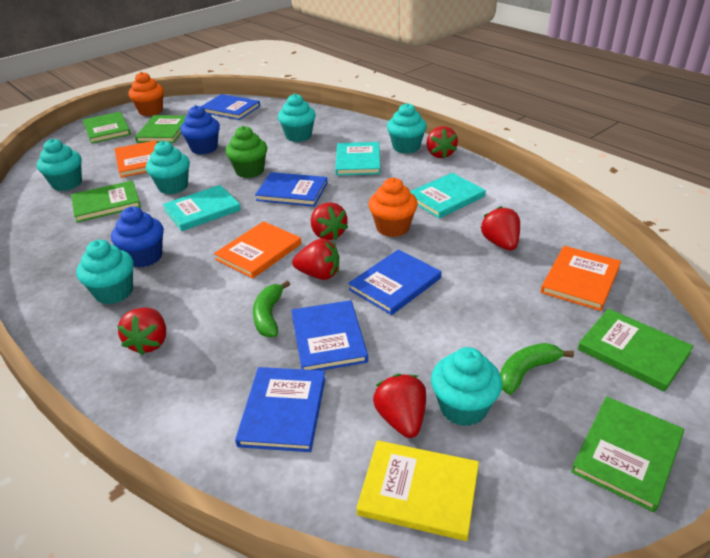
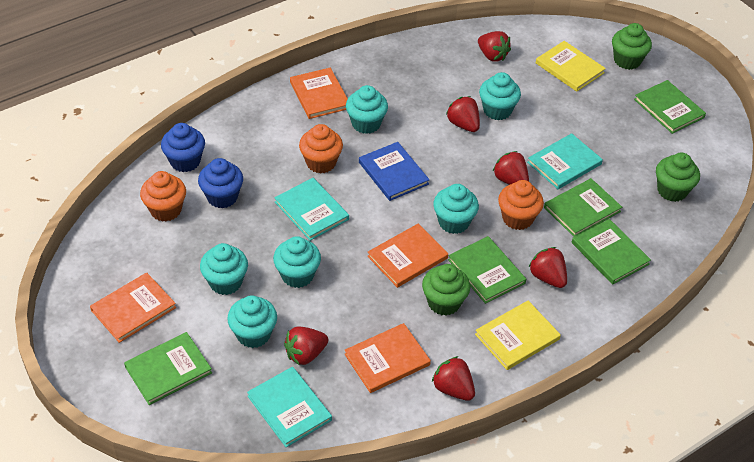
blue book: [201,94,260,120] [235,367,326,452] [255,172,327,207] [291,300,368,370] [348,250,441,315] = 5 -> [359,142,430,201] = 1
green banana: [253,281,290,337] [500,343,574,395] = 2 -> none = 0
green cupcake: [226,126,267,178] = 1 -> [422,264,470,316] [612,23,652,70] [656,153,700,202] = 3
orange book: [114,140,157,178] [214,221,301,279] [541,246,621,311] = 3 -> [90,273,176,343] [290,68,348,119] [344,323,431,393] [367,224,448,288] = 4
orange cupcake: [129,72,164,116] [369,178,418,237] = 2 -> [140,171,186,222] [299,124,343,174] [498,180,544,230] = 3
yellow book: [356,440,479,541] = 1 -> [475,301,561,370] [536,41,606,92] = 2

